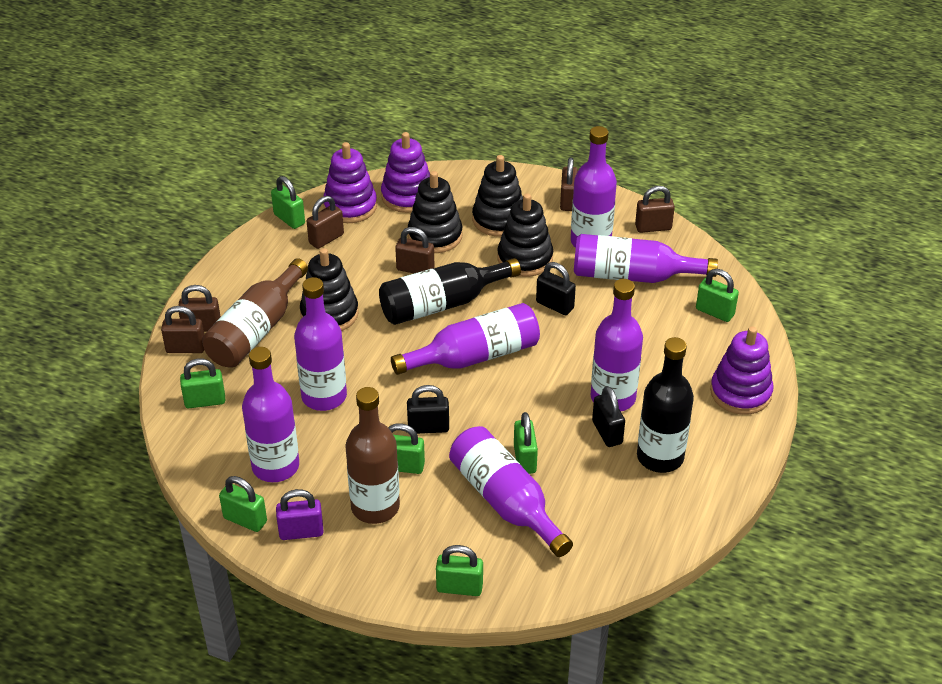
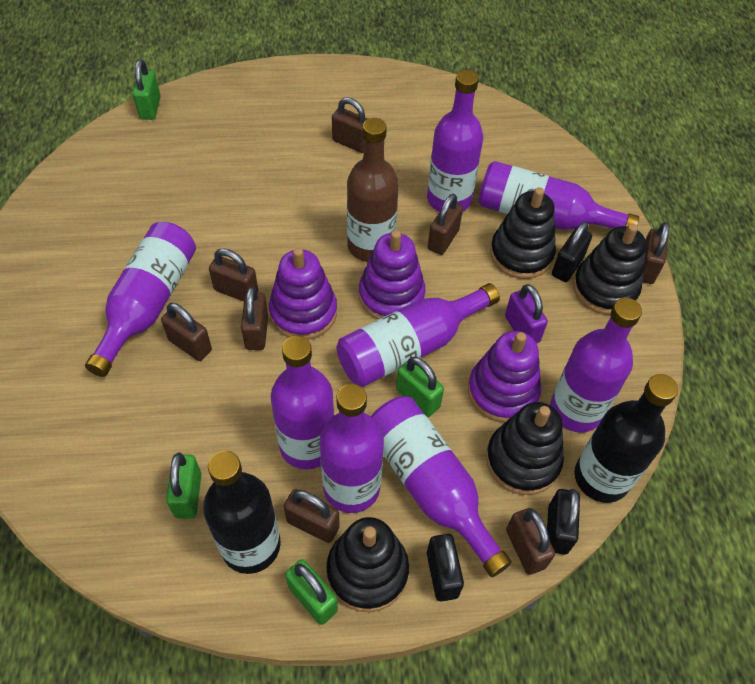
brown bottle: [202,258,308,368] [345,387,400,524] = 2 -> [347,118,399,262] = 1
brown padlock: [161,306,204,353] [178,285,221,332] [307,196,344,249] [395,227,434,273] [560,157,578,211] [635,186,675,233] = 6 -> [161,303,212,361] [209,248,258,301] [241,286,268,350] [284,489,340,543] [332,97,368,153] [428,194,463,255] [506,508,555,575] [642,222,669,284] = 8
green padlock: [180,358,225,408] [219,476,267,532] [271,176,305,229] [388,423,425,474] [436,545,483,596] [514,412,538,474] [696,269,739,322] = 7 -> [133,60,161,120] [166,453,202,518] [285,559,338,625] [396,357,444,417] = 4
purple bottle: [242,347,299,482] [294,277,347,411] [391,303,540,375] [449,426,573,557] [571,126,617,248] [574,234,718,283] [591,279,643,411] = 7 -> [85,222,196,377] [271,336,334,469] [320,384,384,513] [337,283,500,387] [371,396,512,577] [427,70,483,212] [478,161,639,230] [550,298,642,433] = 8

